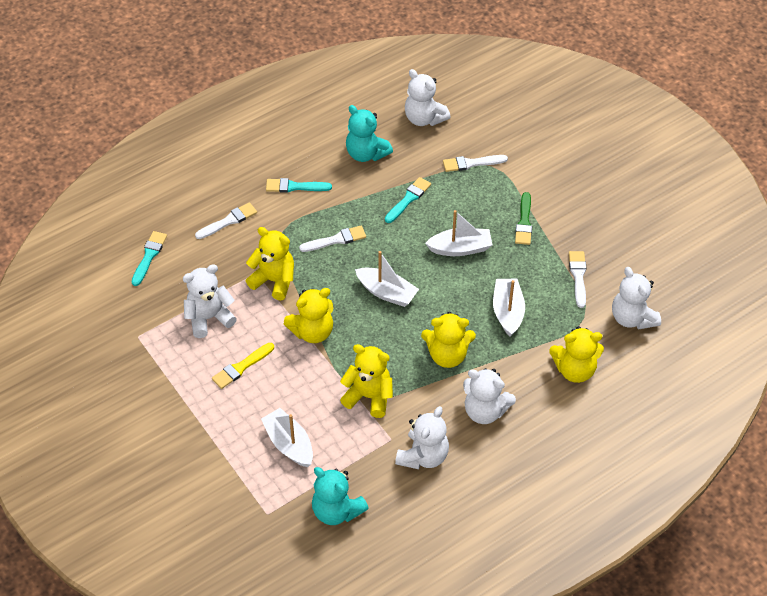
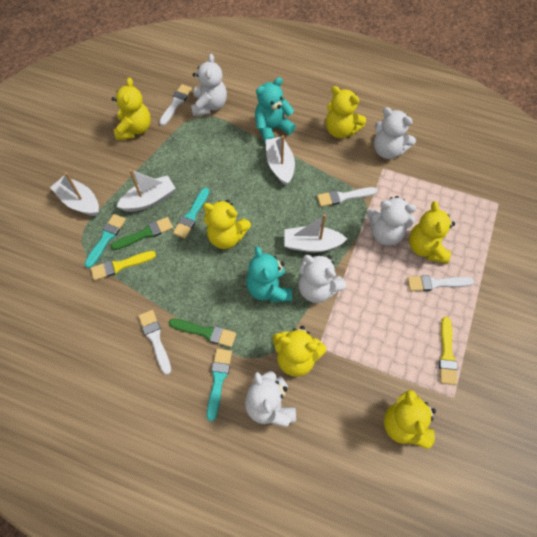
green brush: [515,192,532,245] = 1 -> [111,217,173,250] [169,319,236,347] = 2
yellow brush: [212,343,274,389] = 1 -> [91,251,156,281] [439,317,457,385] = 2
yellow teddy bear: [246,227,294,300] [284,288,333,343] [340,344,393,418] [421,312,476,368] [549,326,604,383] = 5 -> [112,77,151,140] [203,200,251,249] [273,326,326,377] [326,86,366,138] [384,390,436,449] [409,201,455,264] = 6

